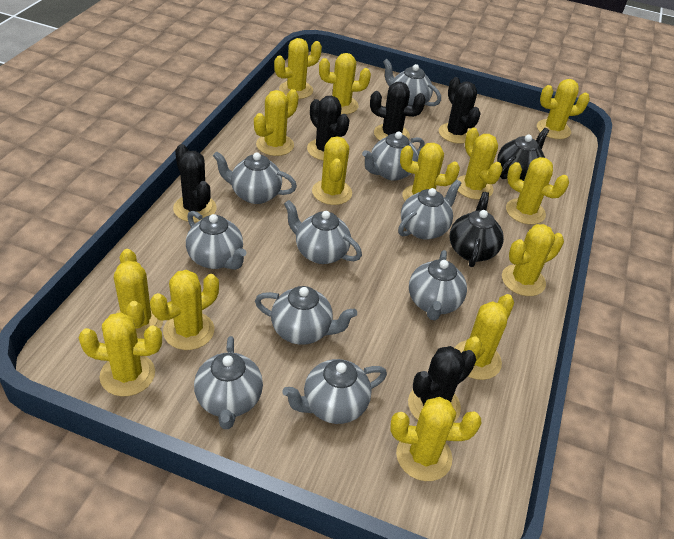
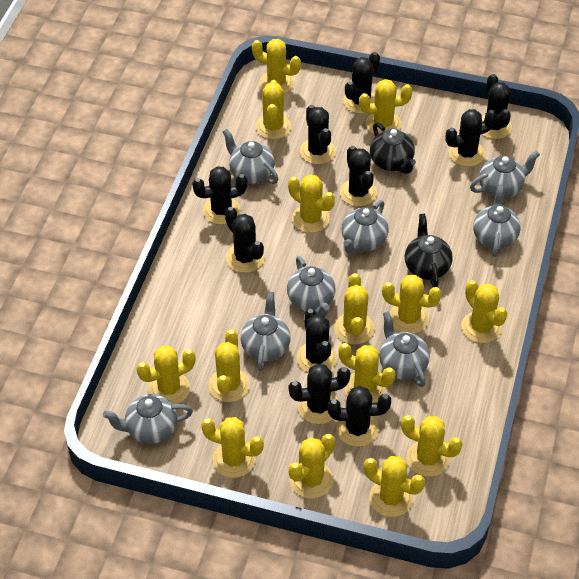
black cactus: [173,144,217,222] [307,96,350,161] [370,82,426,141] [408,346,476,422] [439,77,481,144] = 5 -> [192,166,248,225] [225,207,264,273] [289,364,350,424] [297,309,337,372] [300,105,336,164] [328,386,391,447] [340,146,377,207] [343,52,380,114] [445,109,496,167] [482,74,512,139] = 10
grey teapot: [186,211,247,270] [194,336,263,429] [213,151,297,204] [255,286,357,345] [282,359,387,424] [284,200,362,264] [362,131,425,181] [383,59,441,106] [398,180,461,240] [409,250,467,320] = 10 -> [103,394,193,444] [223,129,278,184] [241,291,291,371] [287,256,336,317] [341,200,389,254] [379,311,430,387] [470,151,540,199] [473,184,521,257] = 8

